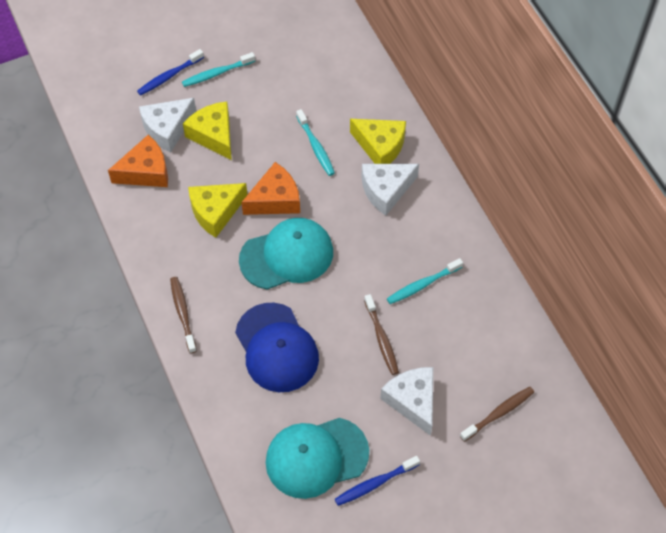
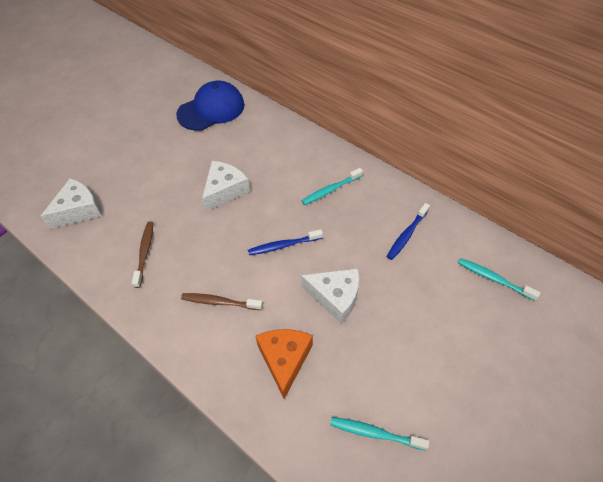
brown toothbrush: [170,277,197,354] [364,294,399,375] [460,387,534,442] = 3 -> [132,221,154,288] [181,293,263,310] = 2
orange cheese: [108,135,168,187] [241,162,300,215] = 2 -> [256,329,313,399] = 1
turquoise cap: [239,218,333,290] [266,418,369,499] = 2 -> none = 0
yellow cheese: [183,102,232,160] [188,183,247,238] [350,119,406,164] = 3 -> none = 0

